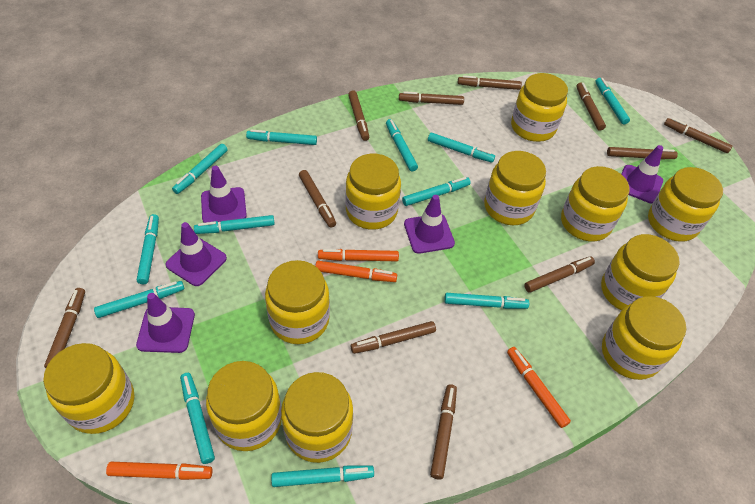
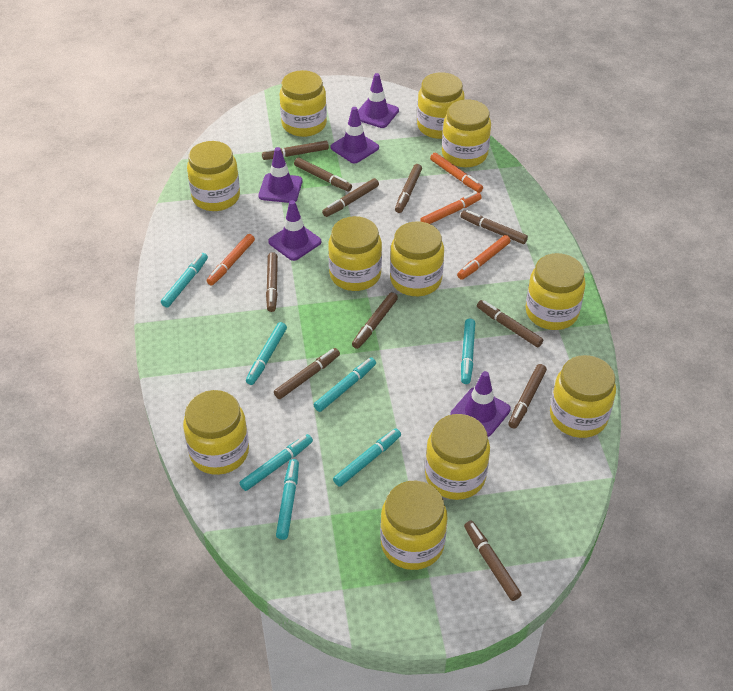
turquoise marker: [94,281,184,318] [137,214,159,284] [172,144,228,194] [180,373,215,464] [194,215,275,234] [246,130,317,145] [271,465,374,487] [386,119,418,171] [402,177,471,206] [428,133,495,163] [444,293,529,309] [595,78,630,125] = 12 -> [161,253,208,308] [239,434,313,491] [246,322,287,385] [276,459,299,540] [314,357,376,412] [333,428,401,487] [461,319,475,384] = 7

